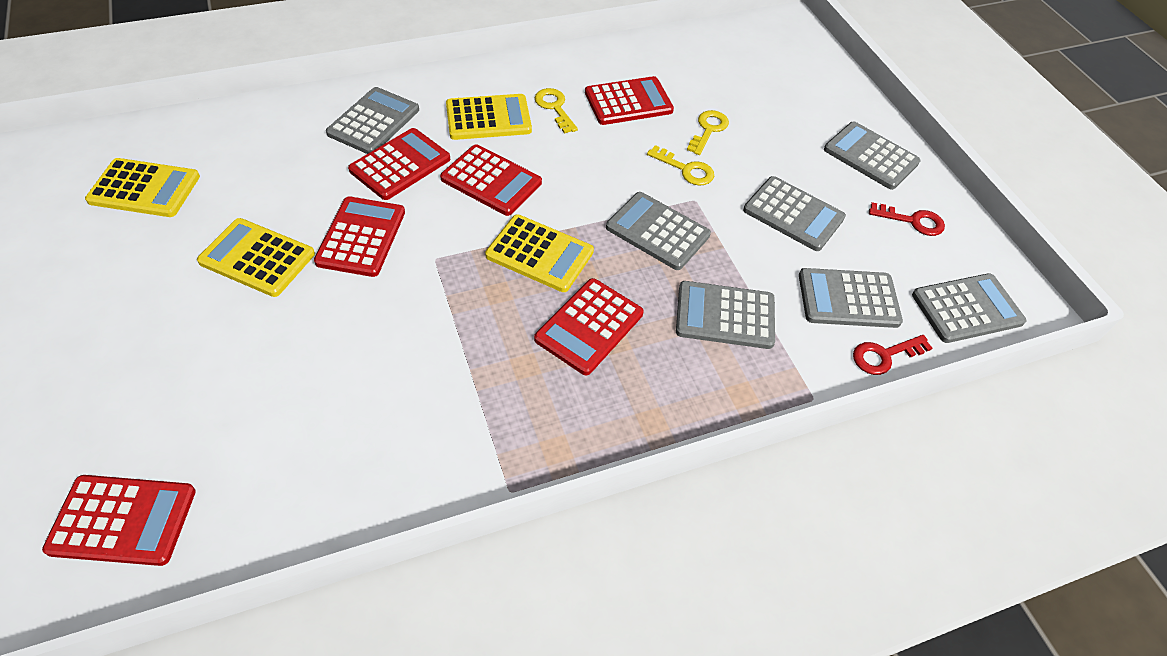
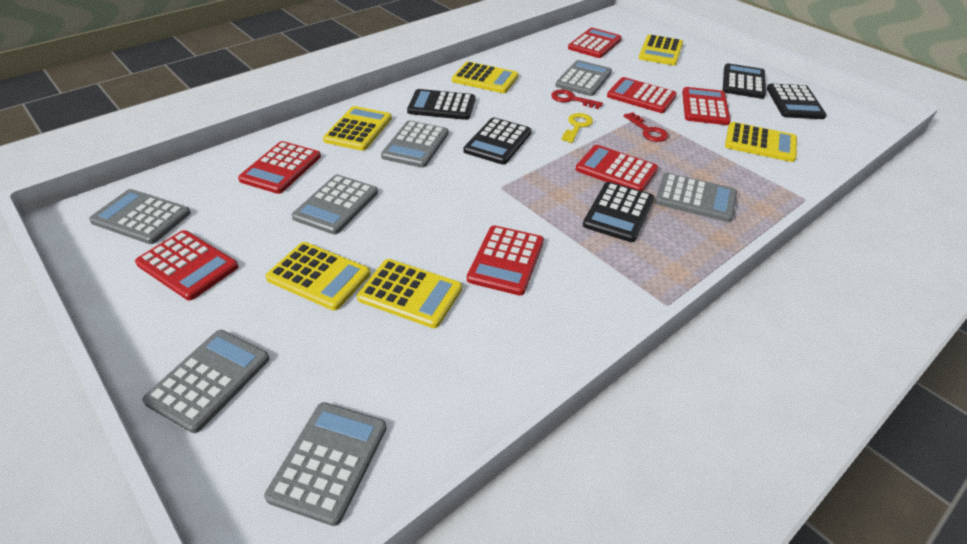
black calculator: none = 0 -> [407,89,475,120] [463,117,532,165] [583,182,655,242] [723,63,766,99] [767,84,827,119] = 5
red calculator: [42,475,196,566] [314,196,405,277] [348,128,450,200] [440,144,542,216] [534,278,644,375] [585,76,674,125] = 6 -> [135,230,239,301] [238,141,321,194] [467,225,544,296] [568,28,622,58] [576,145,658,191] [607,77,677,113] [682,87,731,125] = 7
yellow calculator: [85,158,200,217] [197,218,315,297] [446,94,532,140] [485,214,594,292] = 4 -> [265,242,371,310] [323,106,392,151] [357,259,462,328] [452,62,519,93] [639,34,683,65] [725,122,797,162] = 6
yellow key: [535,88,578,134] [647,145,714,185] [687,110,729,155] = 3 -> [562,113,593,143] = 1

